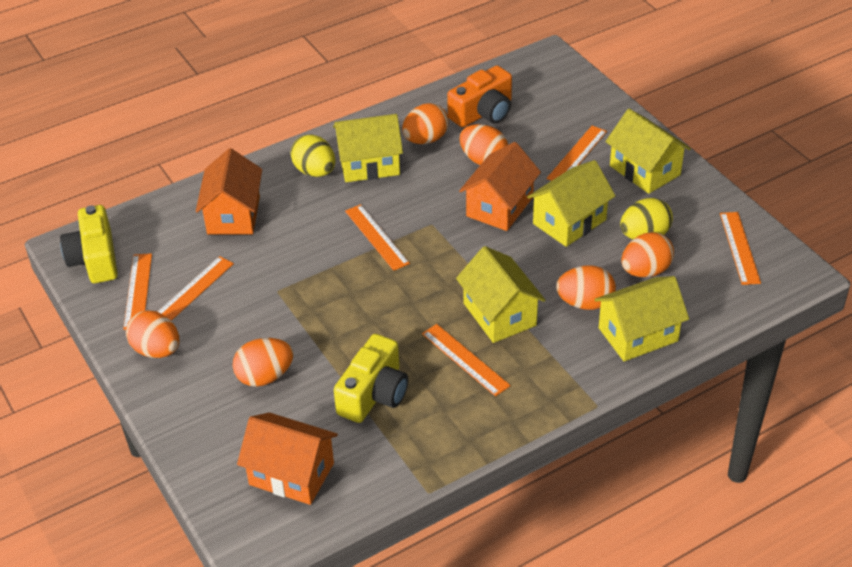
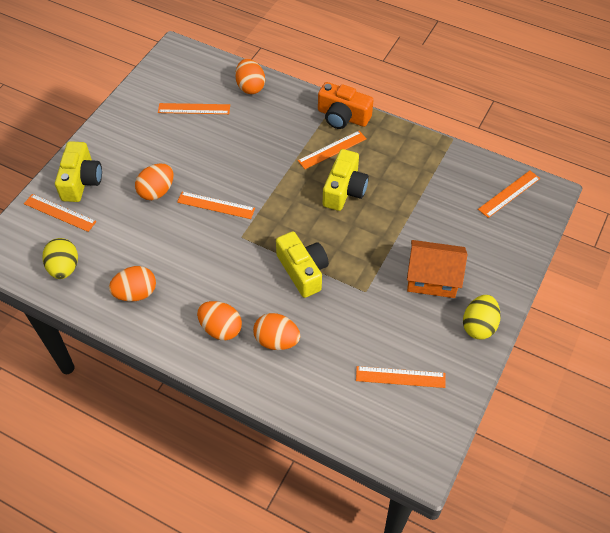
orange egg: [126,310,179,358] [232,338,293,387] [402,103,449,144] [459,124,508,165] [556,265,616,310] [621,232,674,277] = 6 -> [109,266,156,302] [135,164,173,200] [197,301,242,340] [235,59,265,94] [253,313,300,350] = 5
orange house: [196,148,262,235] [237,413,338,505] [459,142,541,231] = 3 -> [407,240,467,298] = 1
yellow camera: [60,205,118,283] [334,334,408,423] = 2 -> [55,141,102,202] [276,231,329,298] [323,149,369,211] = 3
yellow house: [333,114,403,182] [456,246,546,343] [527,160,615,247] [594,276,689,361] [605,109,691,194] = 5 -> none = 0

